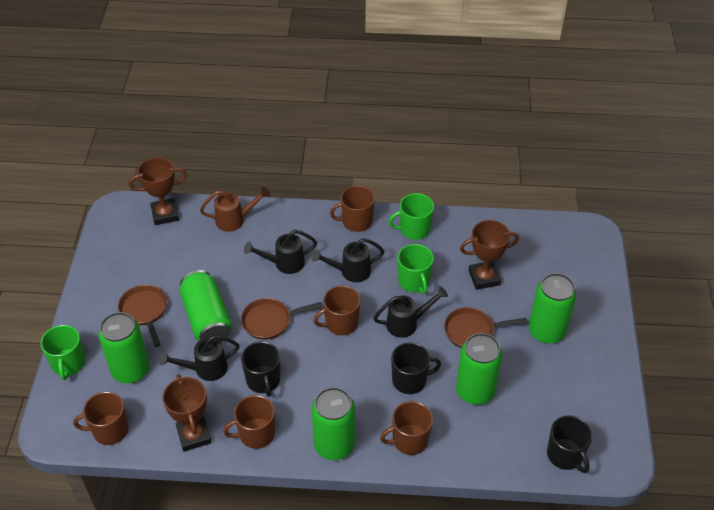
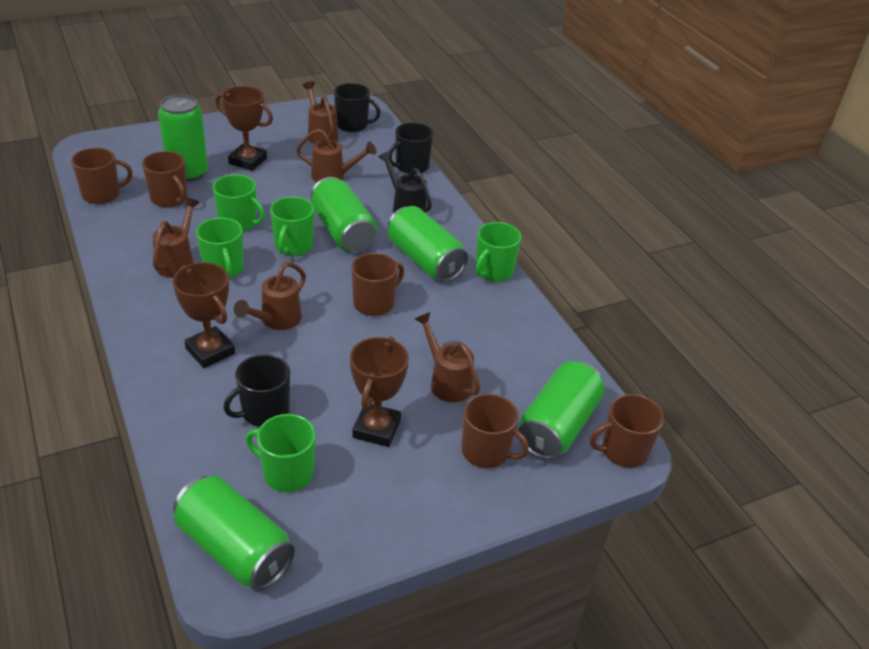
black watering can: [159,335,240,381] [244,230,317,274] [311,238,385,282] [373,286,448,338] = 4 -> [378,151,432,213] = 1
brown pan: [118,285,167,347] [241,298,323,340] [444,307,528,348] = 3 -> none = 0
brown watering can: [200,187,270,232] = 1 -> [152,198,200,278] [234,262,306,330] [296,128,376,182] [302,81,338,143] [415,312,480,403] = 5
green mug: [41,325,85,380] [389,193,434,240] [398,244,434,294] = 3 -> [196,218,244,278] [213,174,265,231] [246,414,315,492] [270,197,314,256] [476,222,521,282] = 5

